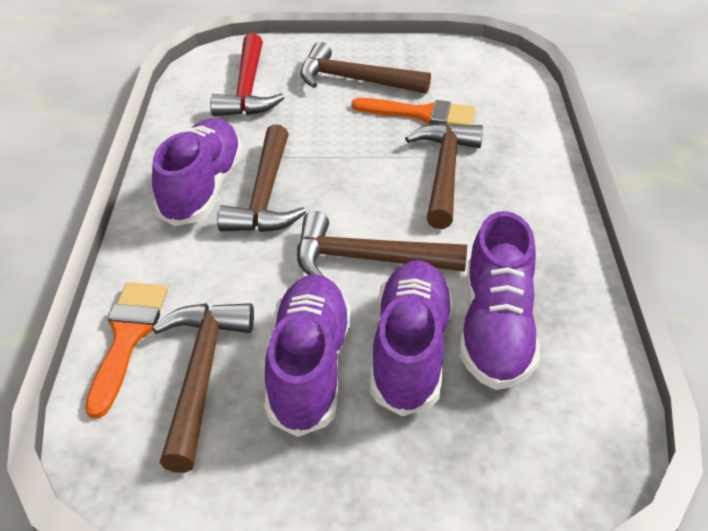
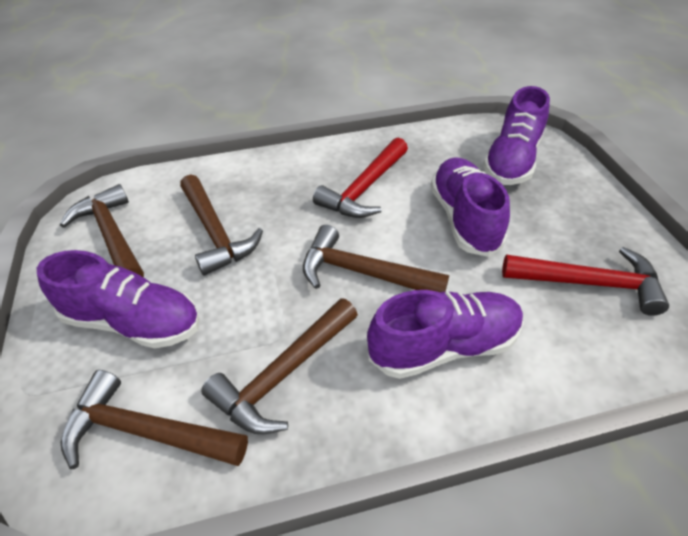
orange brush: [85,282,168,419] [352,98,476,127] = 2 -> none = 0
red hammer: [210,33,285,116] = 1 -> [313,138,408,218] [502,247,669,316] = 2

